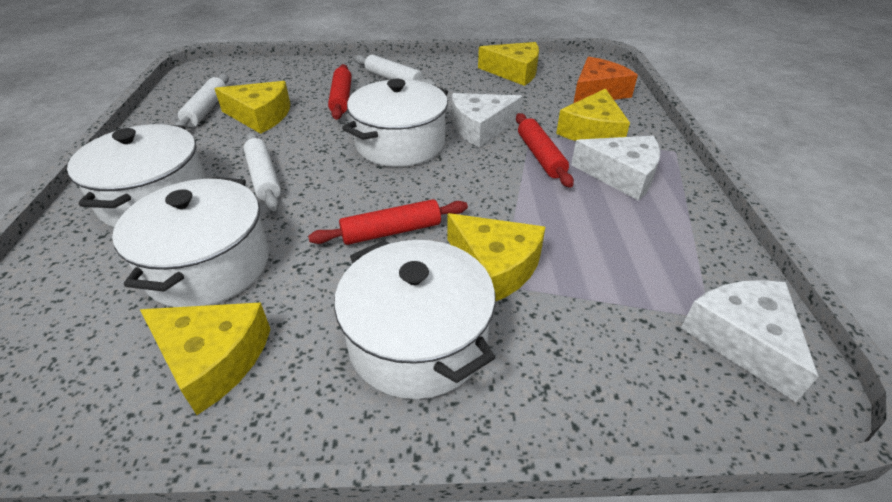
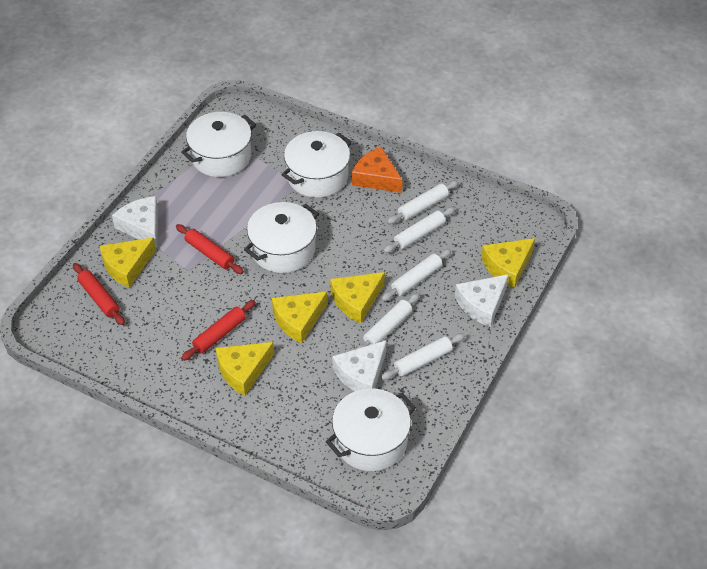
white rolling pin: [174,74,229,130] [243,133,281,211] [354,55,436,86] = 3 -> [356,293,420,349] [380,333,465,380] [381,249,451,301] [383,207,456,253] [387,180,459,224] = 5

